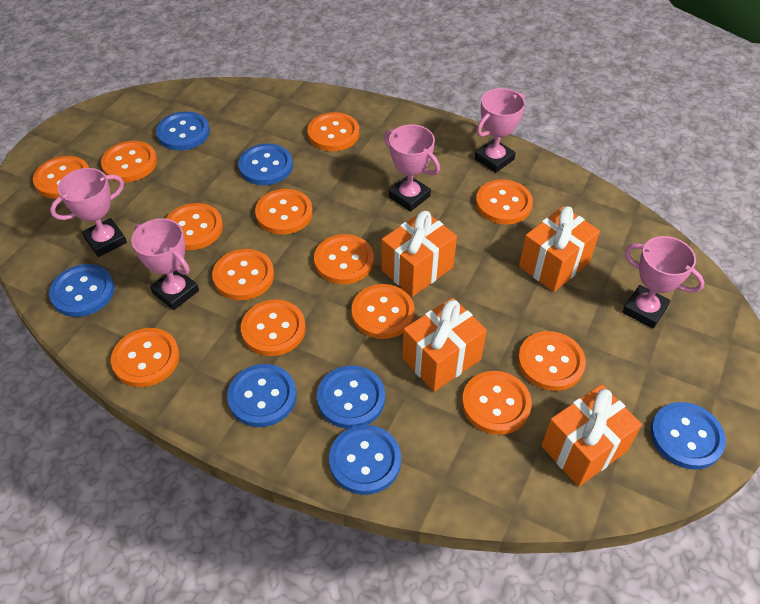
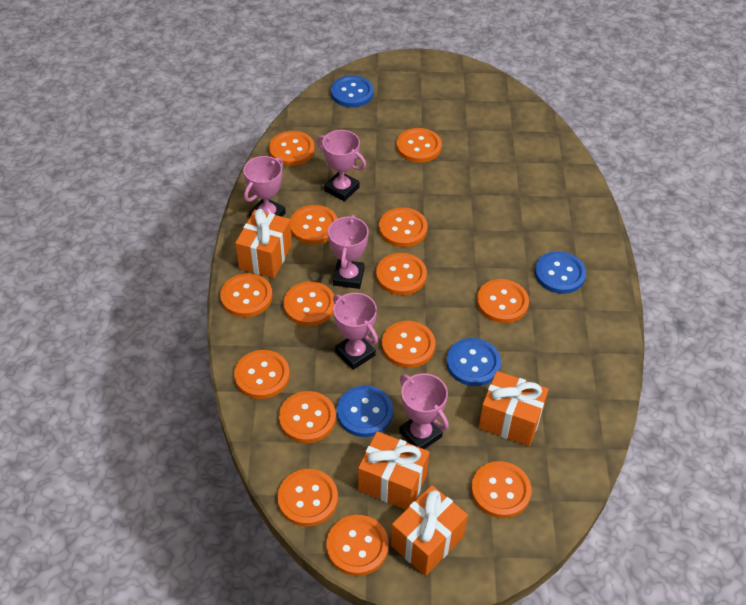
blue button: [49,264,115,317] [156,111,210,151] [227,364,296,427] [238,144,293,185] [317,366,385,429] [329,425,401,495] [651,402,726,469] = 7 -> [331,75,374,107] [337,386,393,437] [446,338,501,386] [535,251,586,294] = 4
orange button: [33,156,89,199] [101,141,157,182] [111,328,180,387] [166,203,223,250] [212,249,274,300] [241,300,306,356] [255,189,313,235] [307,112,359,151] [314,234,374,284] [351,284,415,339] [462,371,532,435] [476,179,533,224] [518,331,586,391] = 13 -> [220,273,272,317] [234,350,290,399] [269,131,315,166] [278,469,338,527] [279,391,336,443] [283,282,334,326] [290,205,338,245] [326,515,388,576] [376,253,427,295] [379,208,428,247] [382,321,435,368] [396,128,442,163] [471,461,532,518] [477,279,529,323] = 14

